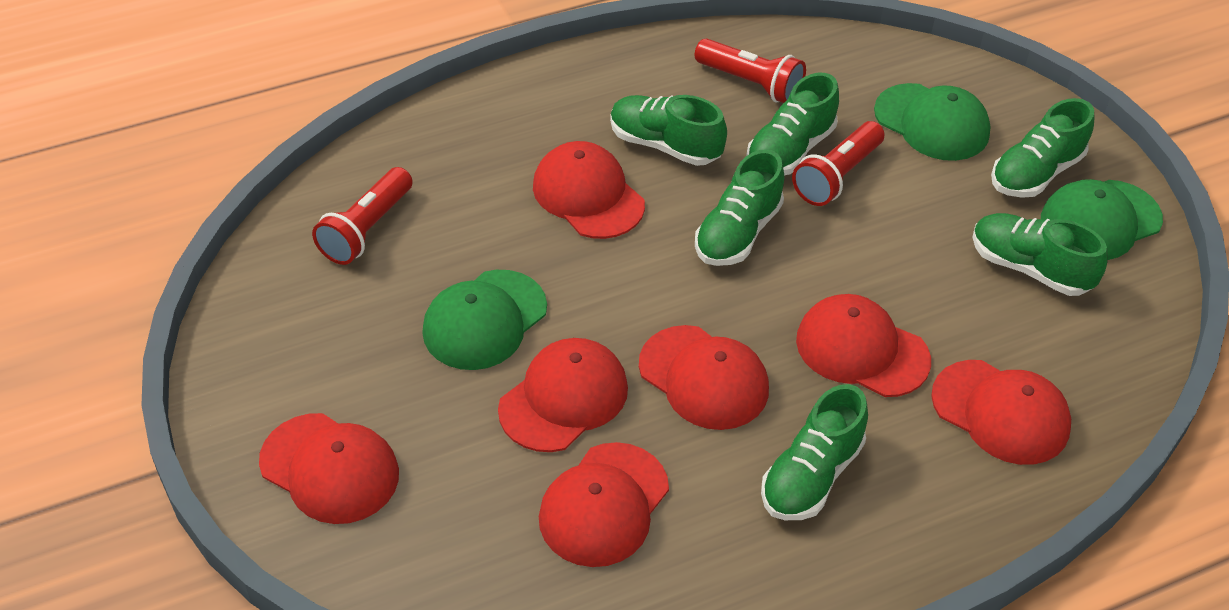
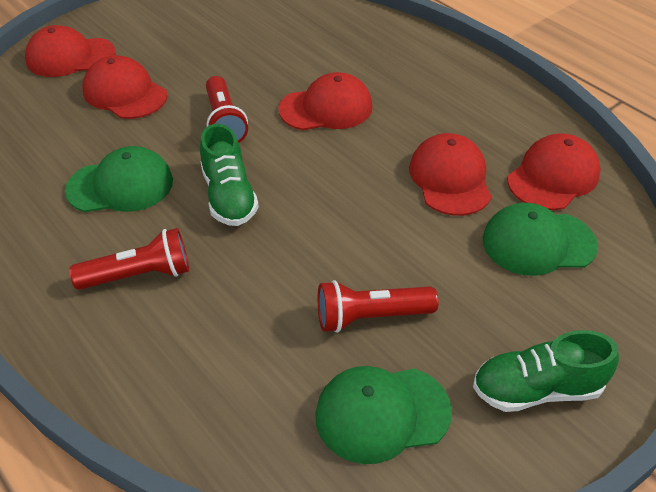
green shoe: [610,95,727,166] [695,149,784,266] [746,73,839,175] [761,384,868,520] [973,213,1108,296] [991,98,1094,198] = 6 -> [200,124,259,226] [473,330,619,412] = 2
red cap: [259,413,399,524] [498,338,628,452] [533,141,645,239] [539,442,669,567] [639,325,769,430] [796,294,931,397] [931,360,1071,465] = 7 -> [25,25,116,77] [83,55,167,119] [278,72,373,130] [409,133,492,216] [507,133,601,210] = 5

